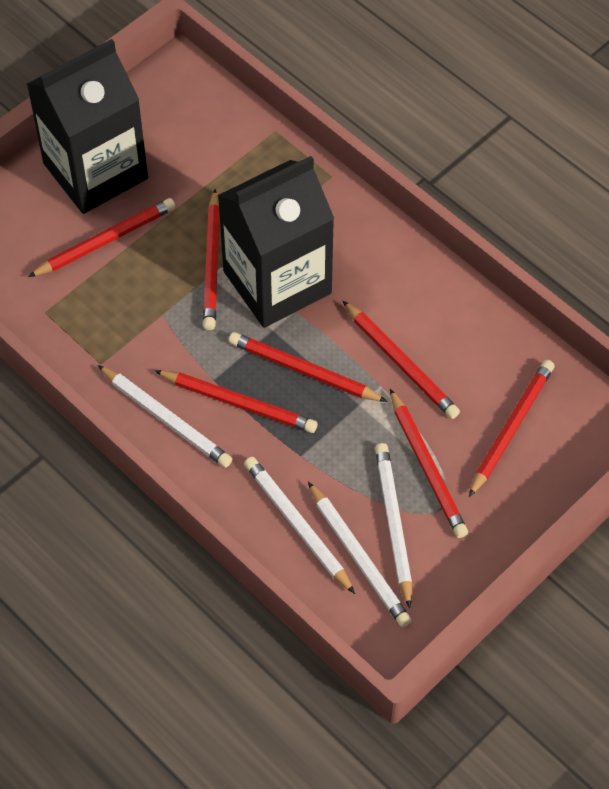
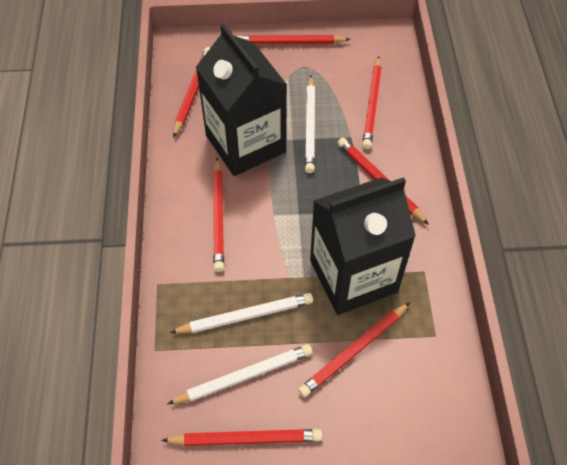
white pencil: [98,365,232,468] [244,457,355,594] [308,482,412,627] [375,443,412,609] = 4 -> [167,344,312,404] [170,293,313,334] [305,75,315,173] = 3

